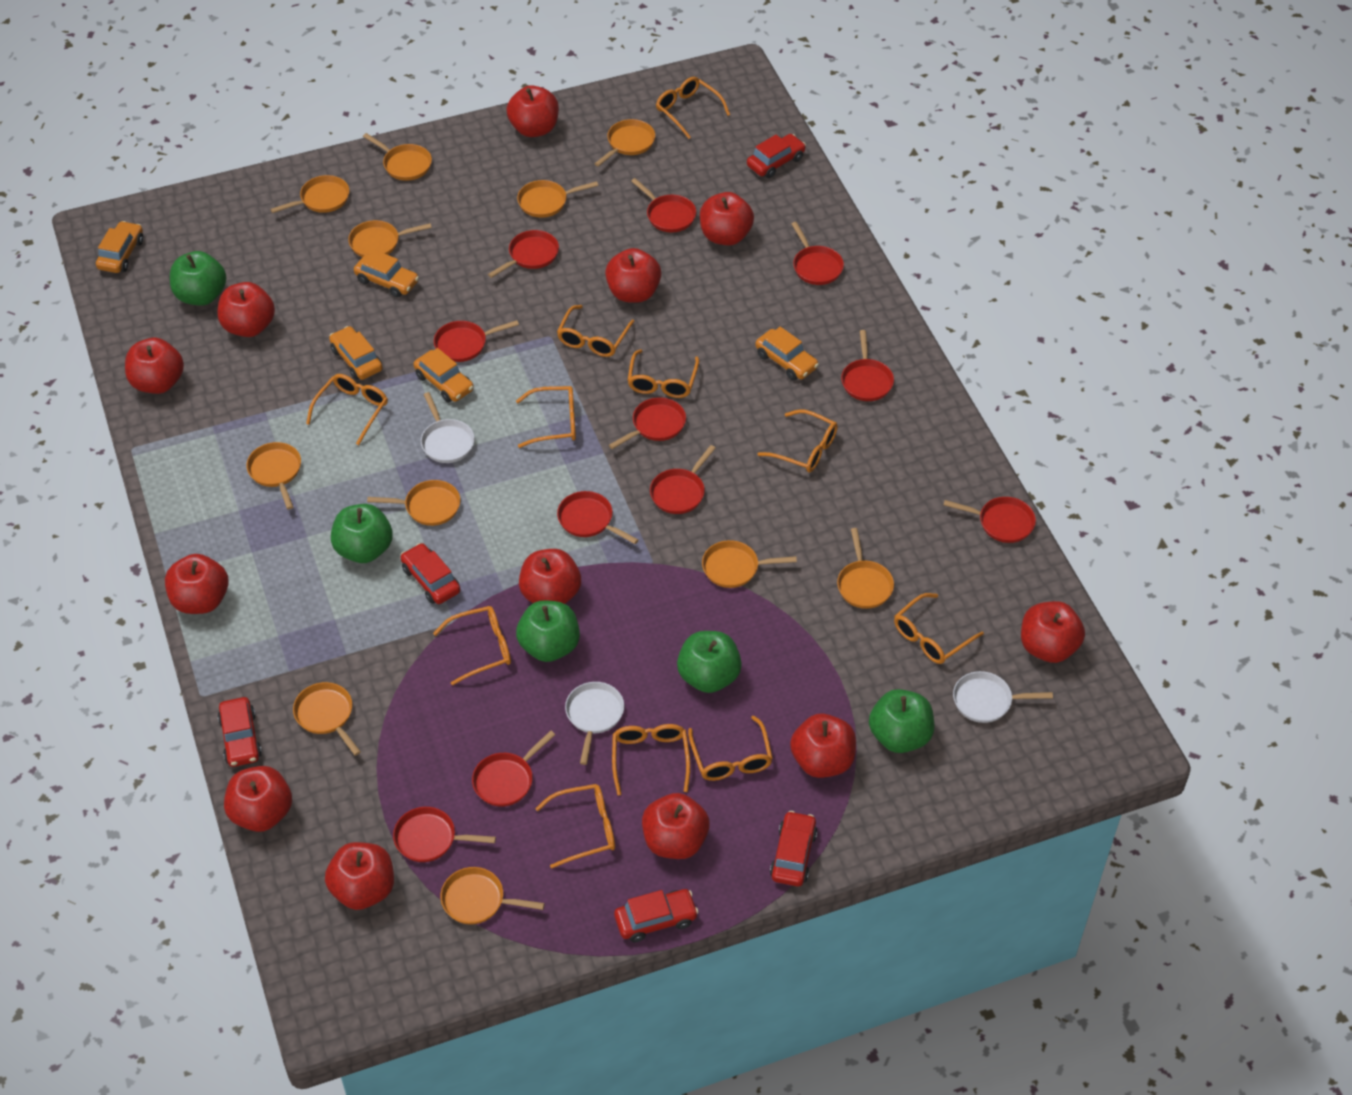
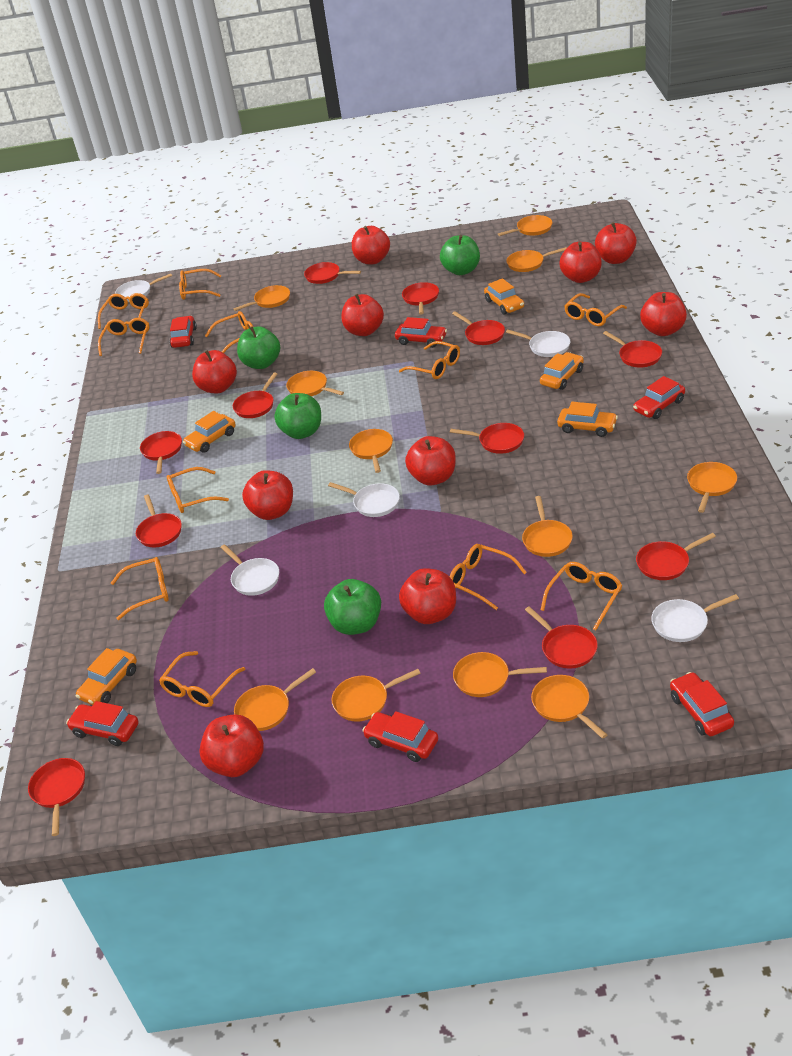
green apple: [170,251,226,306] [331,504,393,563] [516,600,580,662] [677,631,742,693] [869,689,934,753] = 5 -> [237,326,280,369] [274,393,321,439] [324,579,381,635] [440,235,480,275] = 4
red apple: [125,338,184,394] [165,554,229,614] [218,282,275,337] [224,766,292,832] [325,842,394,910] [507,85,559,137] [519,549,581,604] [605,248,661,303] [642,793,710,859] [700,192,754,246] [790,714,856,778] [1021,601,1085,663] = 12 -> [192,350,237,393] [199,714,264,777] [242,470,293,520] [341,294,384,336] [352,226,390,264] [399,568,456,624] [405,436,456,486] [559,242,602,283] [595,222,637,264] [640,292,687,336] = 10
red car: [218,697,262,767] [401,543,460,604] [614,889,699,942] [747,134,806,178] [770,811,818,886] = 5 -> [66,701,139,746] [170,316,197,348] [362,711,438,762] [395,317,447,348] [633,376,685,419] [670,672,734,736] = 6
white pan: [421,392,475,463] [565,682,624,765] [953,671,1053,723] = 3 -> [115,274,172,302] [220,544,279,596] [328,482,400,517] [506,329,570,357] [651,594,739,642] = 5

